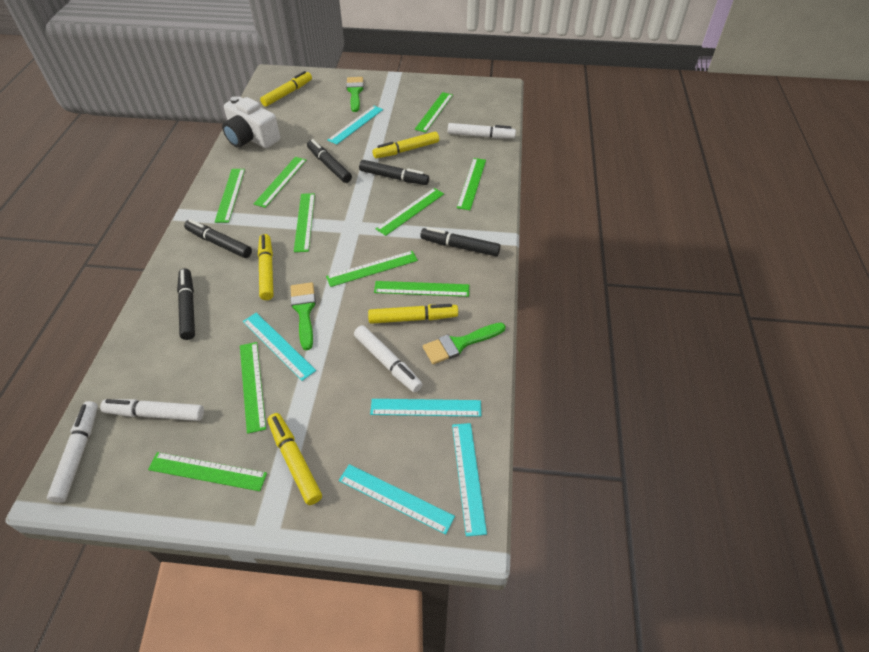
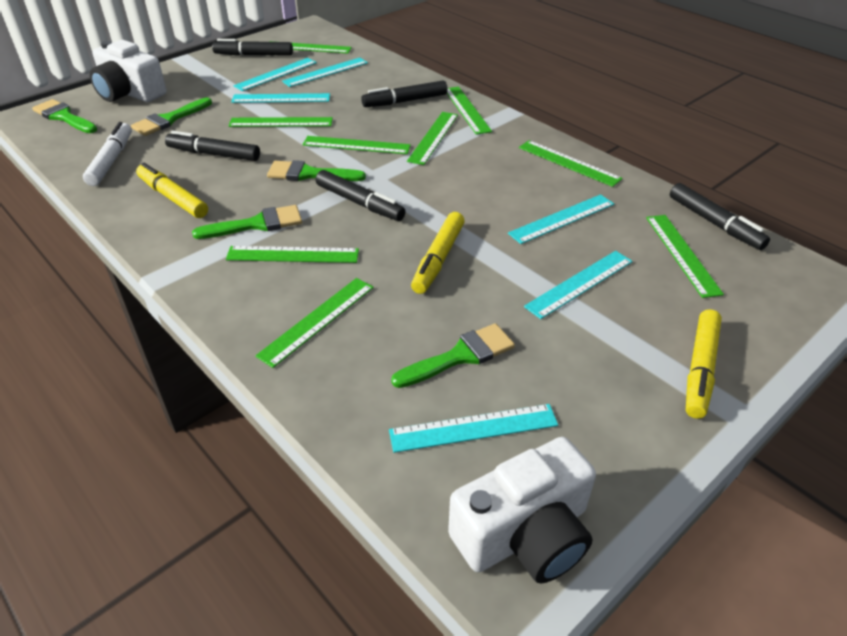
green brush: [291,282,316,350] [346,77,364,112] [423,322,506,364] = 3 -> [32,99,97,133] [131,97,212,136] [192,205,302,239] [267,160,366,181] [391,323,515,388] = 5
green ruler: [148,452,267,491] [215,169,245,223] [240,342,266,434] [254,157,306,208] [294,193,315,252] [326,251,418,287] [374,281,469,297] [376,188,444,236] [415,92,453,132] [457,158,486,210] = 10 -> [226,246,359,263] [229,117,333,127] [255,278,374,368] [269,41,352,54] [303,136,411,154] [407,112,458,165] [447,87,492,135] [519,140,623,187] [646,215,724,298] = 9
turquoise ruler: [243,313,316,381] [327,106,383,145] [339,464,455,535] [370,399,481,417] [452,423,487,536] = 5 -> [231,93,330,103] [233,58,317,91] [282,58,368,87] [389,404,558,453] [508,194,614,244] [524,251,633,319] = 6
white camera: [222,96,280,148] = 1 -> [89,40,167,102] [448,437,596,584] = 2
white marker: [47,401,98,503] [100,399,204,421] [354,325,423,393] [448,123,516,138] = 4 -> [83,122,132,186] = 1
yellow marker: [258,234,273,300] [260,71,312,107] [268,413,322,505] [368,304,458,324] [372,132,439,158] = 5 -> [136,163,208,218] [411,212,465,294] [686,309,722,419] = 3

